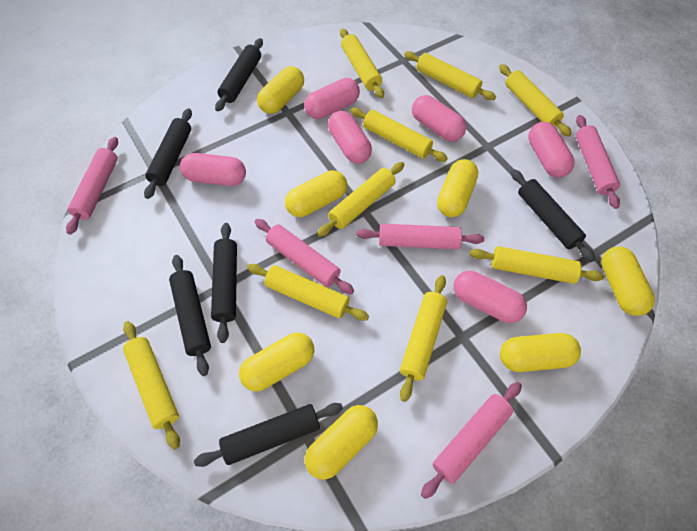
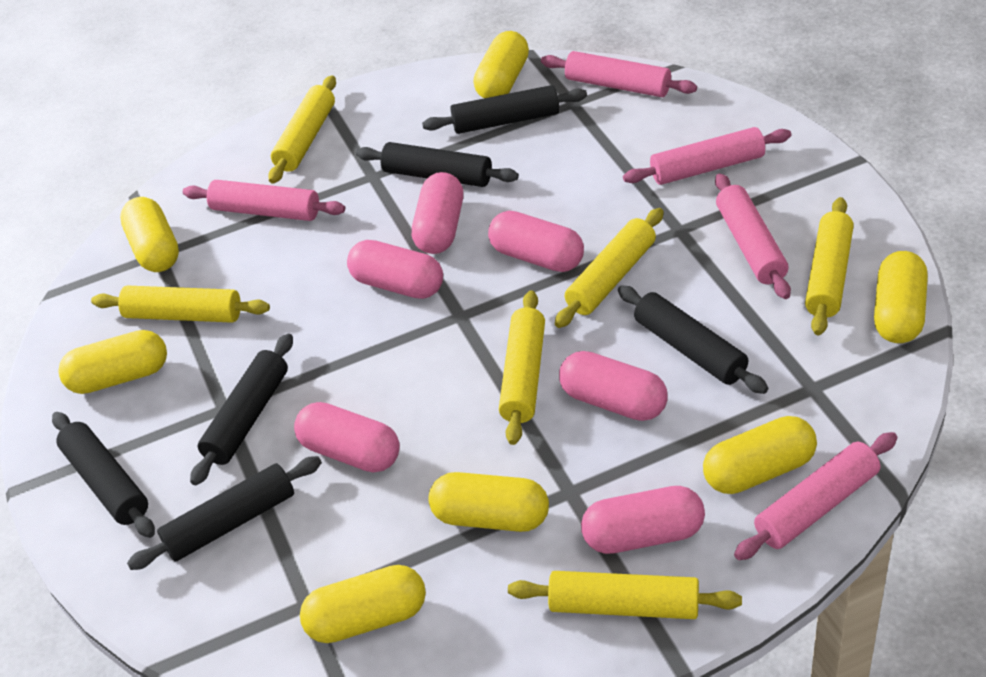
yellow rolling pin: [123,321,180,450] [247,264,369,321] [317,162,404,237] [340,28,384,98] [350,108,448,162] [400,275,447,402] [404,51,496,100] [470,246,604,284] [499,64,572,137] = 9 -> [91,286,270,323] [268,76,336,184] [499,290,545,445] [508,571,742,619] [555,208,664,328] [805,197,854,335] = 6

